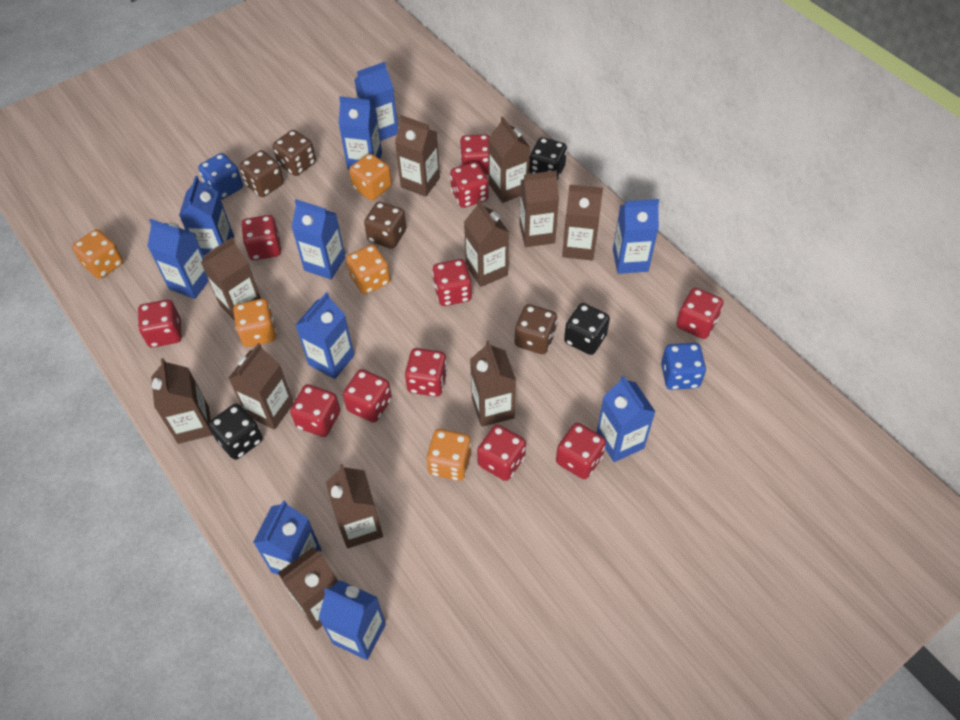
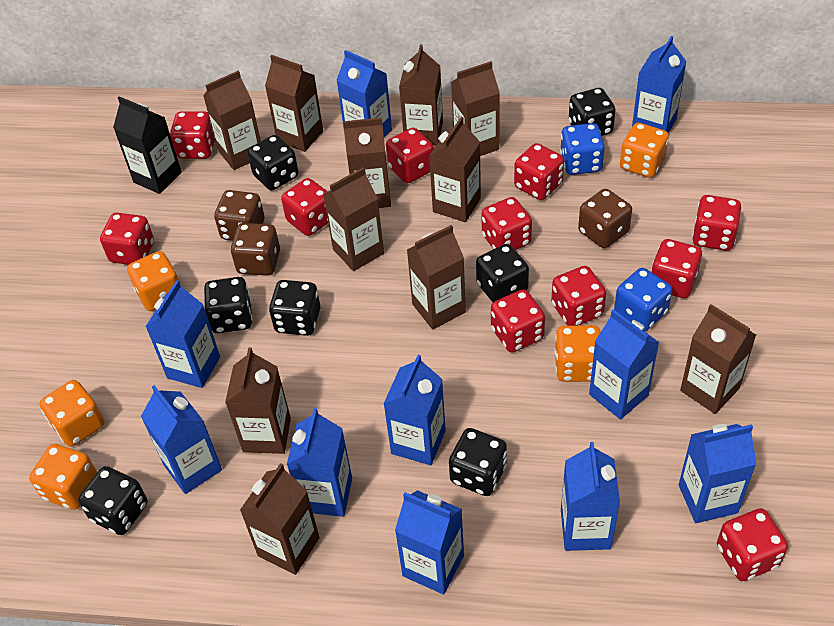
black carton: none = 0 -> [113,96,182,194] = 1
black dice: [209,404,263,460] [529,137,567,180] [564,303,610,355] = 3 -> [78,466,147,535] [204,277,253,333] [247,135,299,191] [269,280,320,336] [449,428,507,496] [476,244,529,302] [569,88,616,136] = 7
brown dice: [239,150,284,197] [273,130,316,176] [364,202,406,249] [515,304,557,354] = 4 -> [214,190,264,241] [231,223,280,276] [578,189,632,248] = 3

